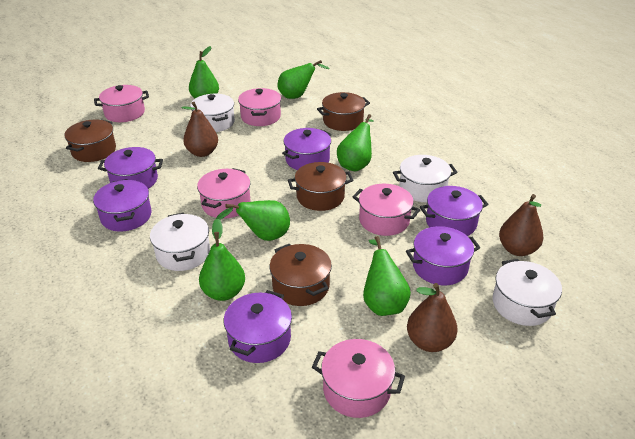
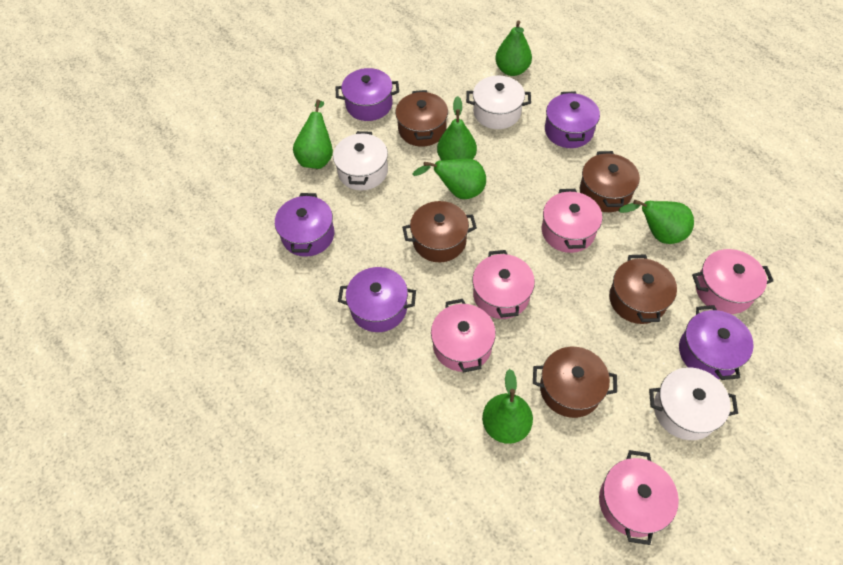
brown pear: [181,102,218,157] [407,283,458,352] [499,194,543,256] = 3 -> none = 0
brown pot: [65,120,116,162] [270,244,332,306] [288,162,354,211] [317,92,370,131] = 4 -> [395,90,448,147] [402,201,477,262] [533,347,617,418] [580,151,640,212] [609,254,677,324] = 5
purple pot: [93,179,151,231] [98,147,163,189] [224,290,292,363] [282,128,332,170] [406,226,480,285] [420,186,489,236] = 6 -> [275,193,334,257] [335,68,399,121] [338,267,416,332] [545,91,600,148] [679,305,754,380] = 5
white pot: [150,213,210,271] [190,94,235,132] [393,155,457,202] [492,259,562,326] = 4 -> [333,131,388,190] [466,76,531,129] [649,367,738,440] = 3

